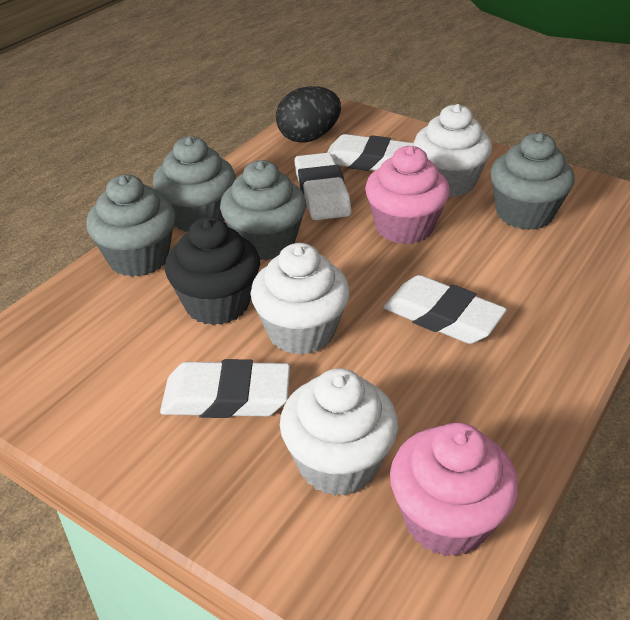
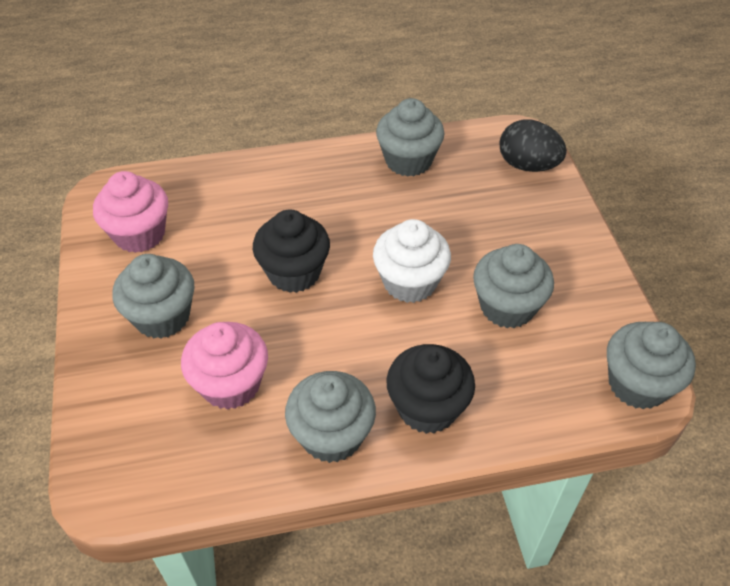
black cupcake: [165,217,260,325] = 1 -> [253,210,330,293] [386,344,475,434] = 2
grey cupcake: [86,175,176,277] [153,136,235,232] [220,160,306,261] [490,133,575,230] = 4 -> [112,254,194,339] [285,371,376,463] [376,98,444,177] [473,244,554,328] [607,322,696,409] = 5
white cupcake: [251,243,350,355] [280,368,398,496] [414,104,492,197] = 3 -> [373,219,451,303] = 1
white eraser: [160,359,290,418] [295,153,351,220] [327,134,414,171] [383,275,507,344] = 4 -> none = 0

